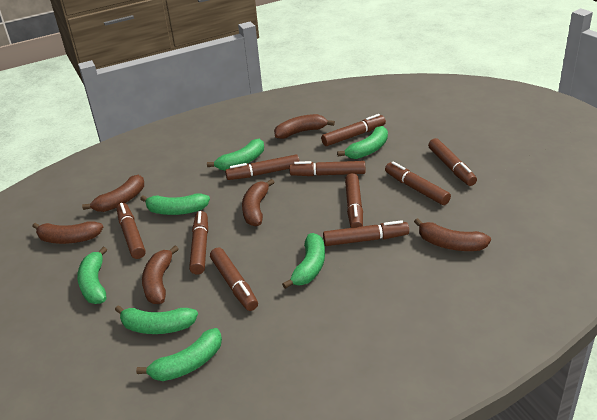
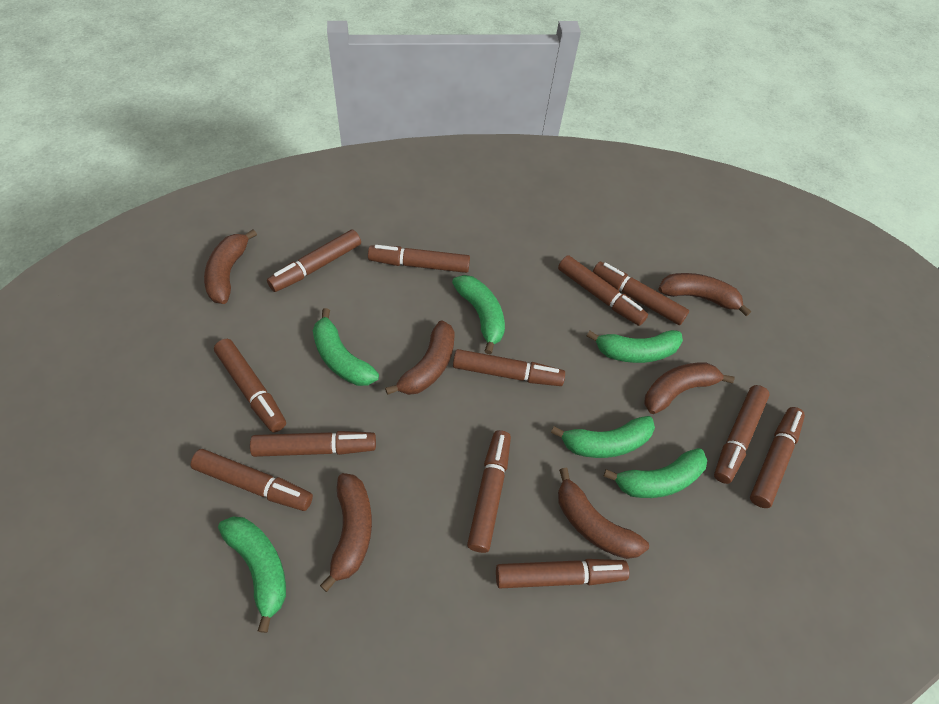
brown marker: [117,203,146,259] [189,211,208,275] [210,247,258,311] [225,154,300,180] [290,161,365,176] [321,114,386,146] [323,220,409,246] [345,173,363,228] [385,161,451,205] [428,138,477,186] = 10 -> [190,449,313,511] [214,339,286,432] [250,431,376,457] [267,229,361,292] [368,245,470,273] [453,349,565,386] [467,430,511,553] [496,559,629,588] [558,255,648,326] [593,262,689,325] [714,385,770,484] [750,407,805,508] = 12
green banana: [77,247,107,304] [115,305,198,334] [136,328,222,381] [140,194,210,215] [207,139,264,171] [282,233,325,289] [337,126,388,159] = 7 -> [218,516,286,633] [313,308,379,386] [452,275,505,354] [551,416,655,458] [586,330,683,363] [604,448,707,498] = 6

